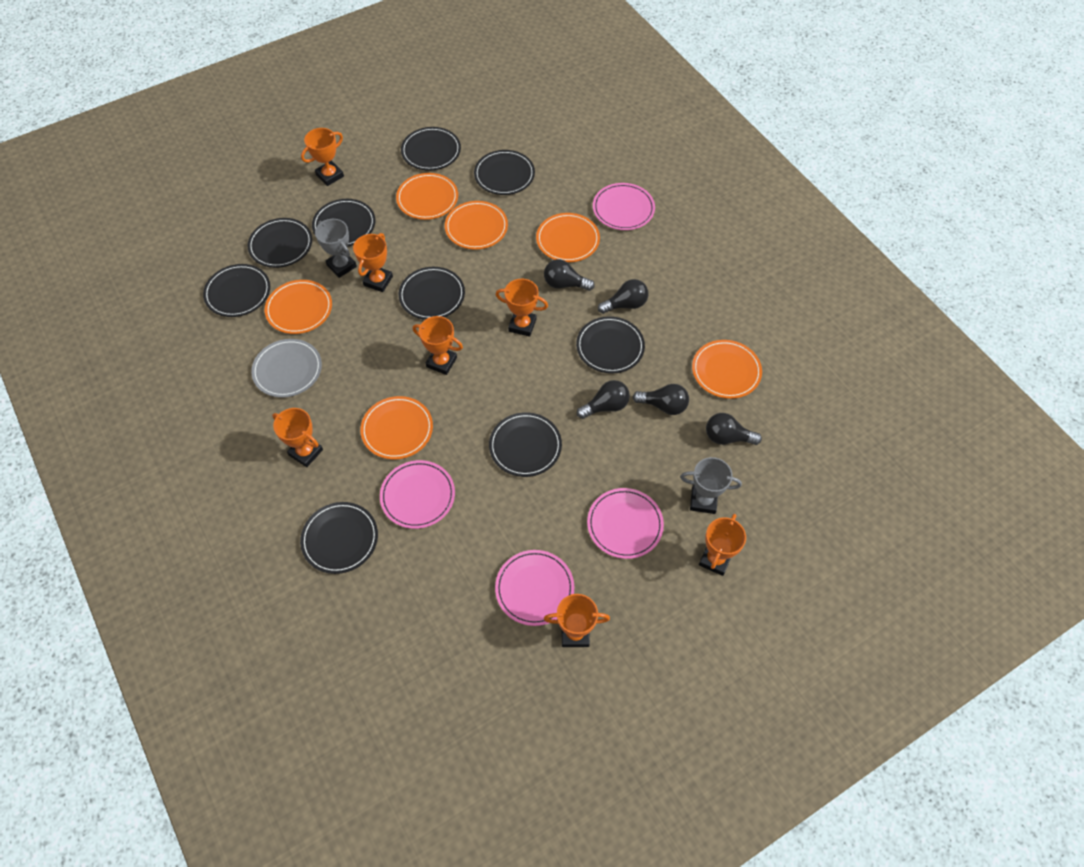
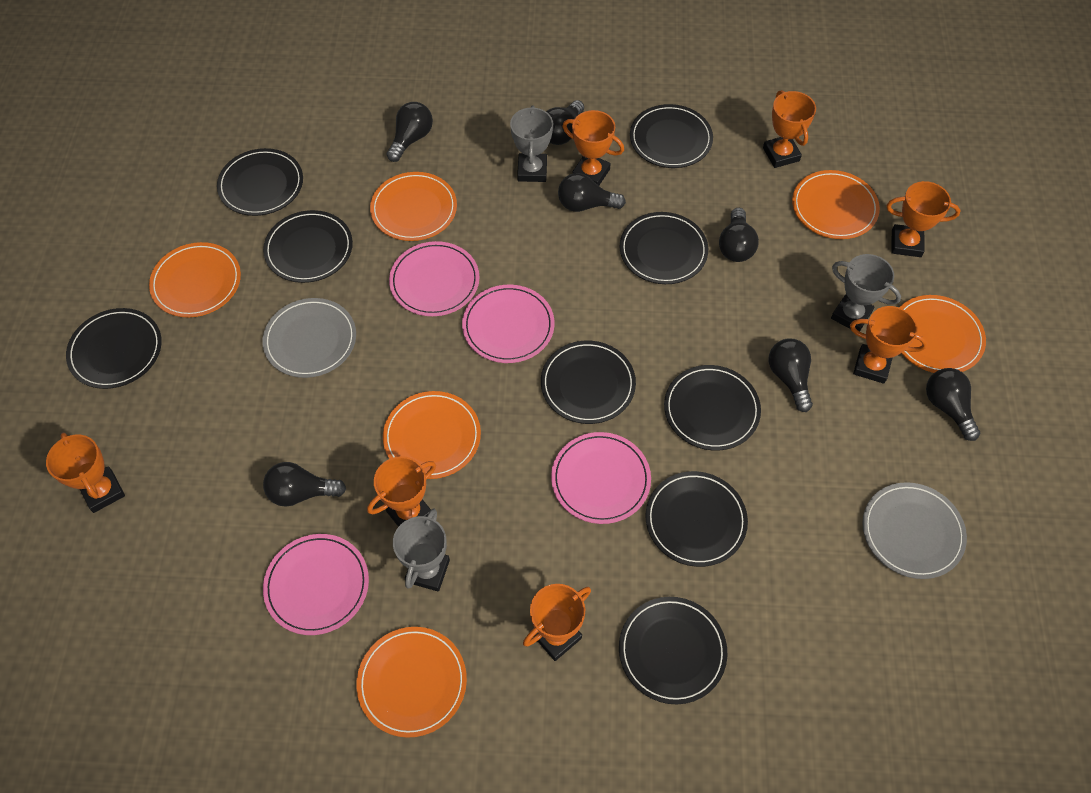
black light bulb: [544,259,595,291] [577,380,630,419] [598,279,648,314] [632,384,689,415] [706,413,762,445] = 5 -> [263,462,346,507] [387,102,433,162] [546,100,584,145] [558,173,626,212] [719,208,759,262] [769,338,813,412] [926,368,980,441] = 7
grey plate: [251,339,322,398] = 1 -> [263,298,356,378] [862,482,967,579] = 2
grey trophy: [315,219,357,278] [680,457,742,514] = 2 -> [393,508,450,592] [510,105,553,182] [831,254,901,331] = 3

